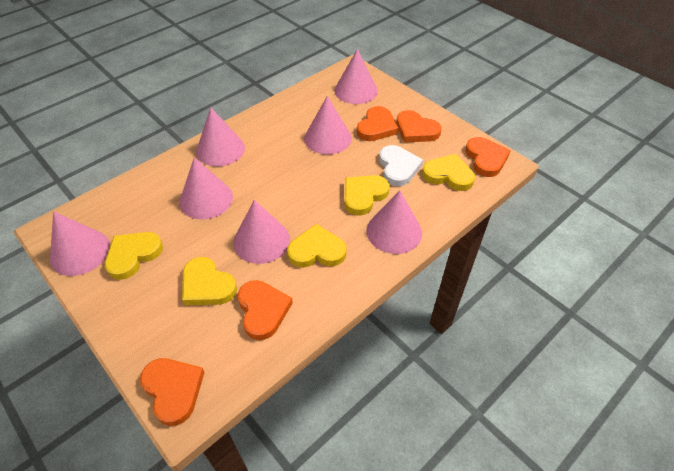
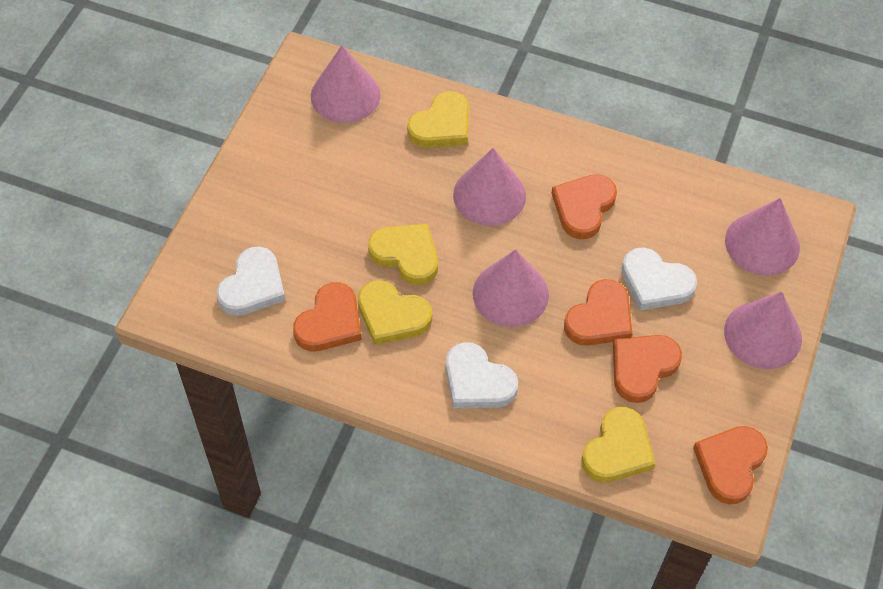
pink cone: [50,211,110,276] [180,157,233,220] [196,107,245,167] [233,200,290,264] [304,96,352,155] [334,49,378,104] [366,191,422,254] = 7 -> [311,45,381,123] [453,148,526,226] [473,249,549,327] [724,292,802,369] [725,198,800,276] = 5
white heart: [379,145,423,186] = 1 -> [217,246,285,316] [446,342,518,408] [621,248,697,311] = 3
yellow heart: [105,232,163,280] [182,257,237,305] [287,224,347,268] [345,175,390,216] [422,154,475,191] = 5 -> [358,280,432,345] [368,224,438,285] [407,91,469,148] [581,407,655,482] = 4

